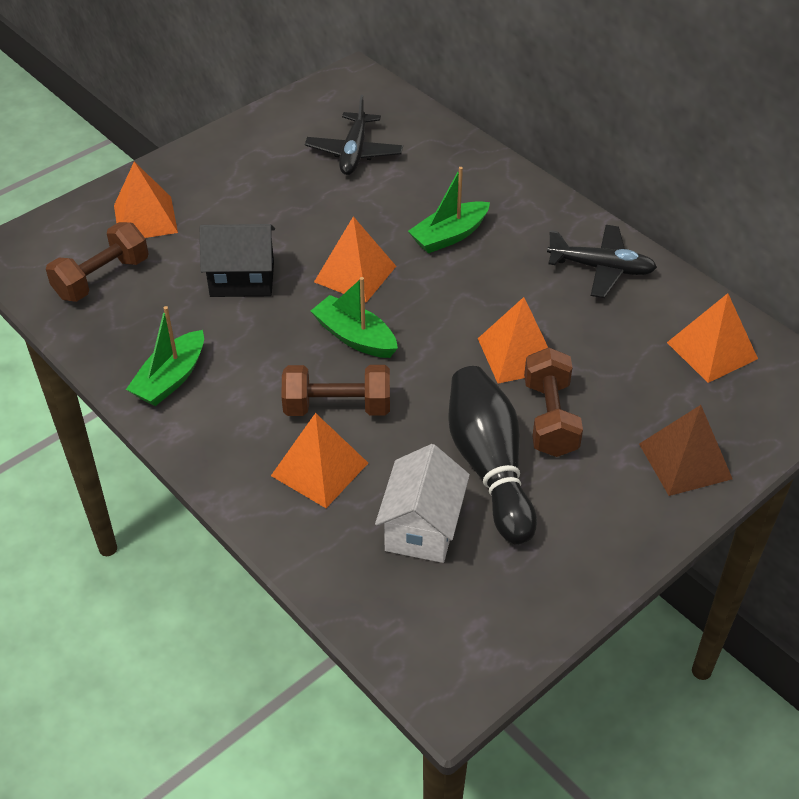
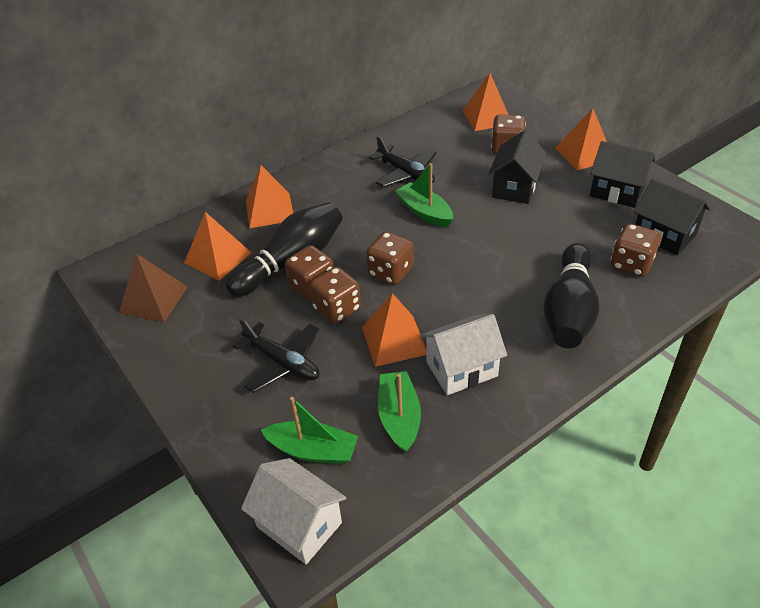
black bowling pin: [448,366,537,545] = 1 -> [225,202,343,297] [543,243,600,349] = 2
black house: [200,224,275,297] = 1 -> [488,130,547,204] [590,141,655,208] [634,179,711,255] = 3
brown dice: none = 0 -> [285,245,334,300] [310,267,361,324] [366,232,414,285] [491,114,526,154] [611,224,661,277] = 5
brown dumbbell: [46,222,149,302] [282,365,390,416] [524,347,583,457] = 3 -> none = 0
white house: [375,444,470,563] = 1 -> [241,458,346,564] [421,314,507,395] = 2

